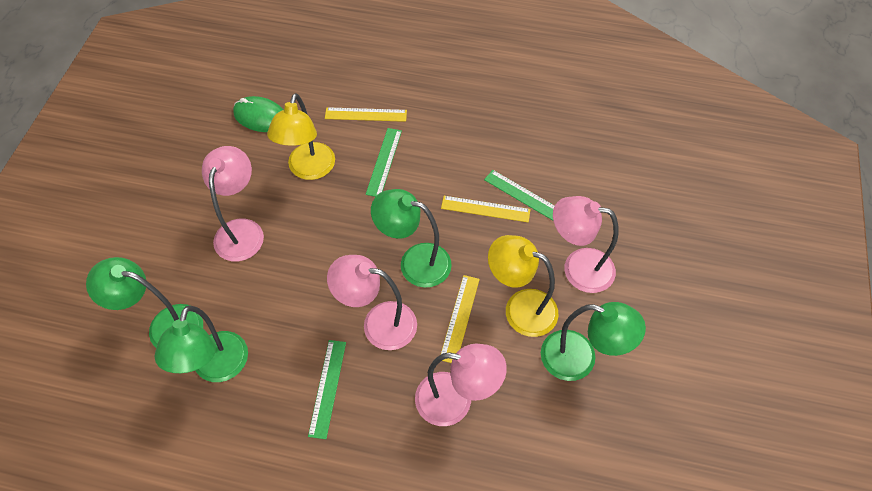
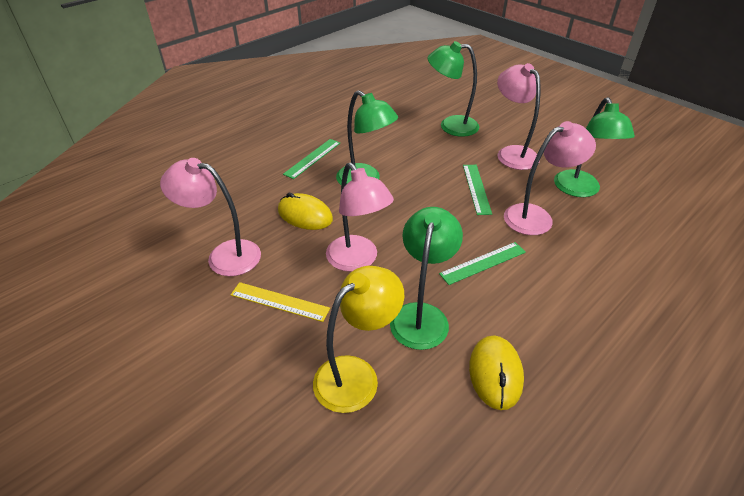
green mouse: [233,96,283,132] = 1 -> none = 0
yellow lamp: [267,93,335,180] [488,235,558,337] = 2 -> [313,266,404,413] = 1
yellow mouse: none = 0 -> [278,193,333,230] [469,335,524,410] = 2
yellow ruler: [325,107,407,122] [440,275,480,363] [441,196,531,222] = 3 -> [231,282,330,322] = 1

